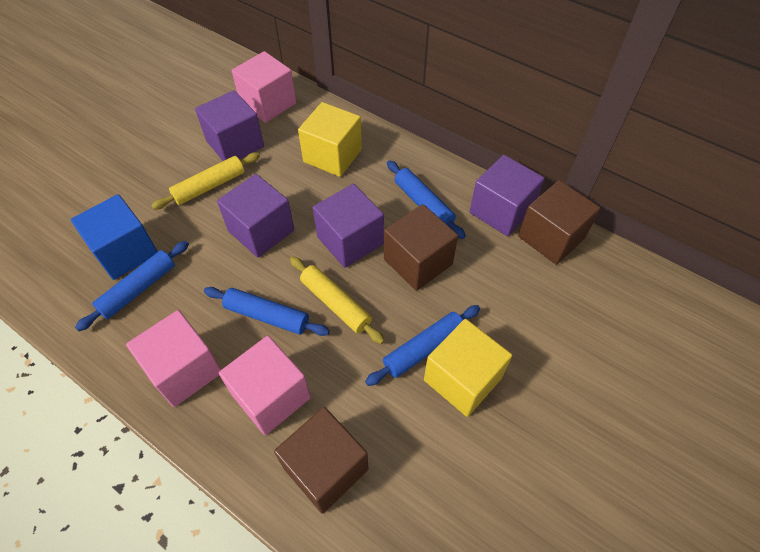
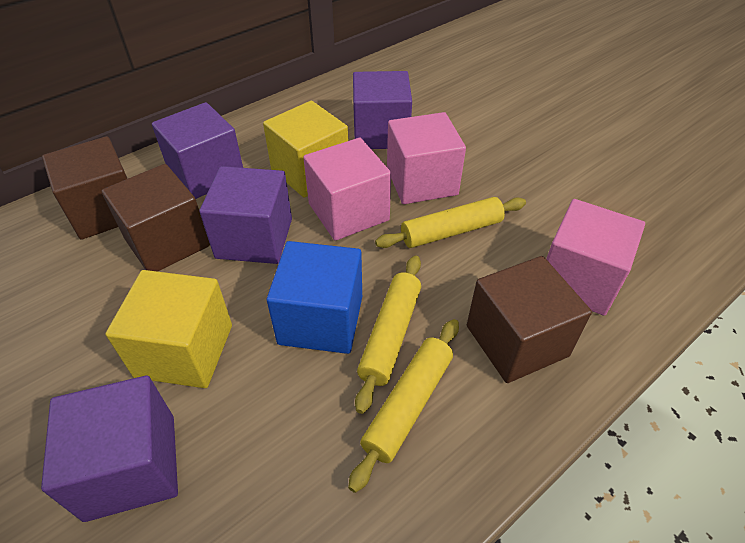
blue rolling pin: [75,241,189,331] [204,287,330,336] [365,305,480,386] [387,160,466,239] = 4 -> none = 0
yellow rolling pin: [151,153,260,209] [290,257,385,344] = 2 -> [348,319,459,493] [355,255,421,414] [375,197,526,248] = 3

